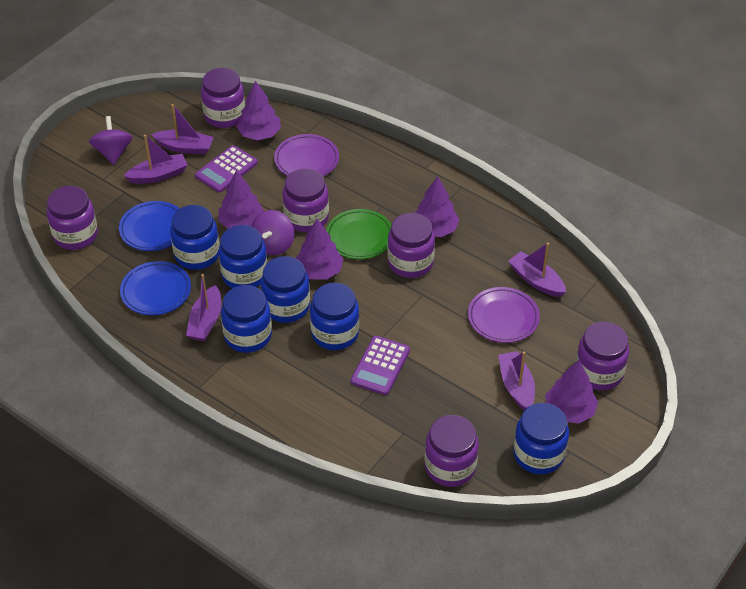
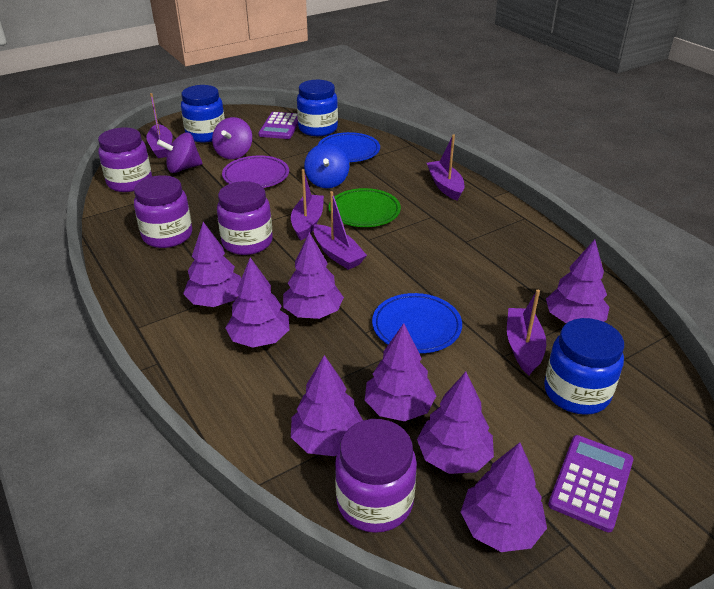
blue jar: [170,205,219,270] [219,225,267,288] [221,285,272,353] [261,256,310,323] [310,283,359,350] [514,403,569,474] = 6 -> [181,85,225,142] [297,80,338,136] [544,318,624,415] = 3
blue spinning top: none = 0 -> [304,143,350,188] = 1
purple jar: [47,186,98,250] [201,68,245,128] [283,169,329,232] [387,213,435,278] [425,415,479,487] [576,322,629,391] = 6 -> [98,127,152,192] [134,175,192,248] [217,181,273,255] [335,419,417,533] = 4
purple plate: [274,134,339,176] [468,287,540,343] = 2 -> [222,155,289,188] = 1
purple tree: [218,170,264,229] [237,81,281,140] [295,219,343,280] [415,176,459,237] [545,360,598,424] = 5 -> [183,222,241,307] [225,257,290,348] [283,232,344,319] [291,355,363,456] [365,323,436,421] [417,372,494,474] [461,442,547,552] [546,239,609,323] = 8

